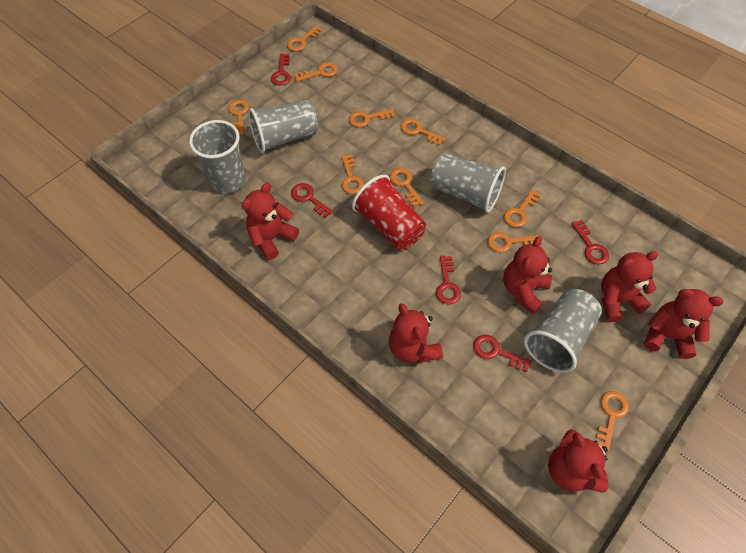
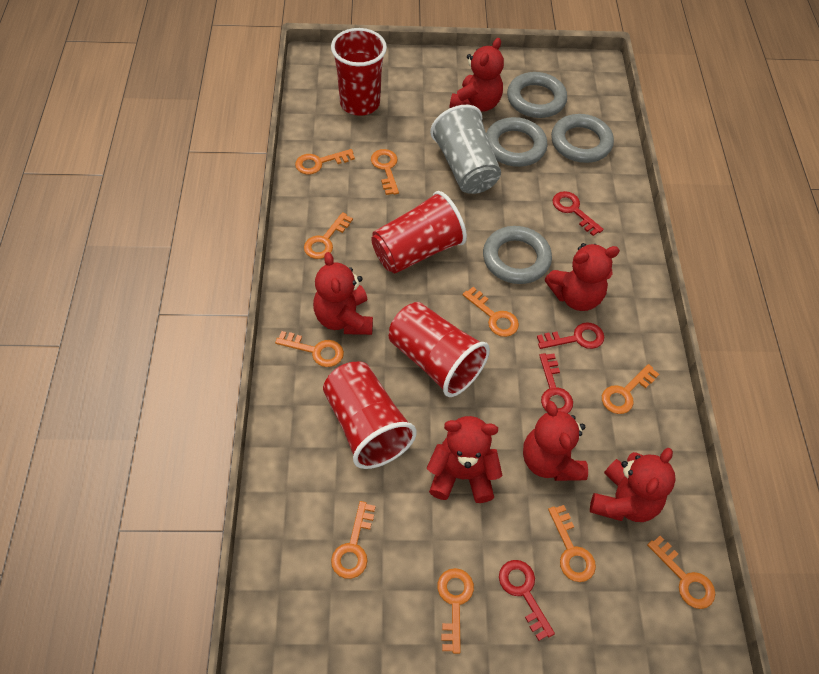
grey cup: [189,120,246,194] [248,100,318,153] [430,153,506,213] [524,289,602,373] = 4 -> [430,105,501,194] = 1
grey ring: none = 0 -> [483,226,552,284] [486,117,547,167] [507,72,567,118] [551,114,614,163] = 4
red cup: [352,175,426,250] = 1 -> [323,361,417,469] [331,28,387,116] [371,191,467,274] [389,302,490,397] = 4
red key: [271,54,291,86] [291,183,333,218] [436,256,461,305] [473,335,532,372] [571,220,609,265] = 5 -> [499,560,555,641] [537,322,604,349] [539,353,573,414] [553,191,604,236] = 4

